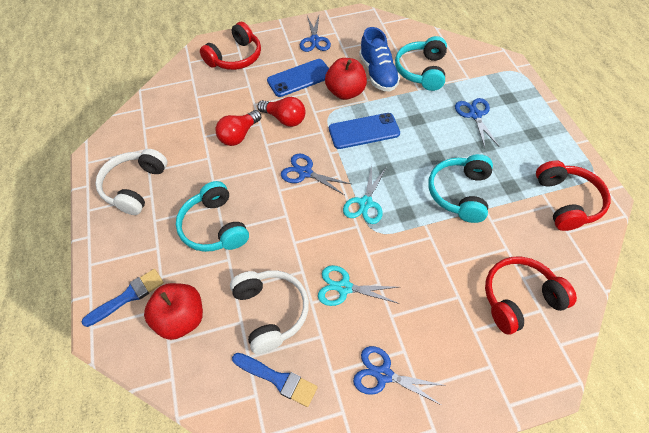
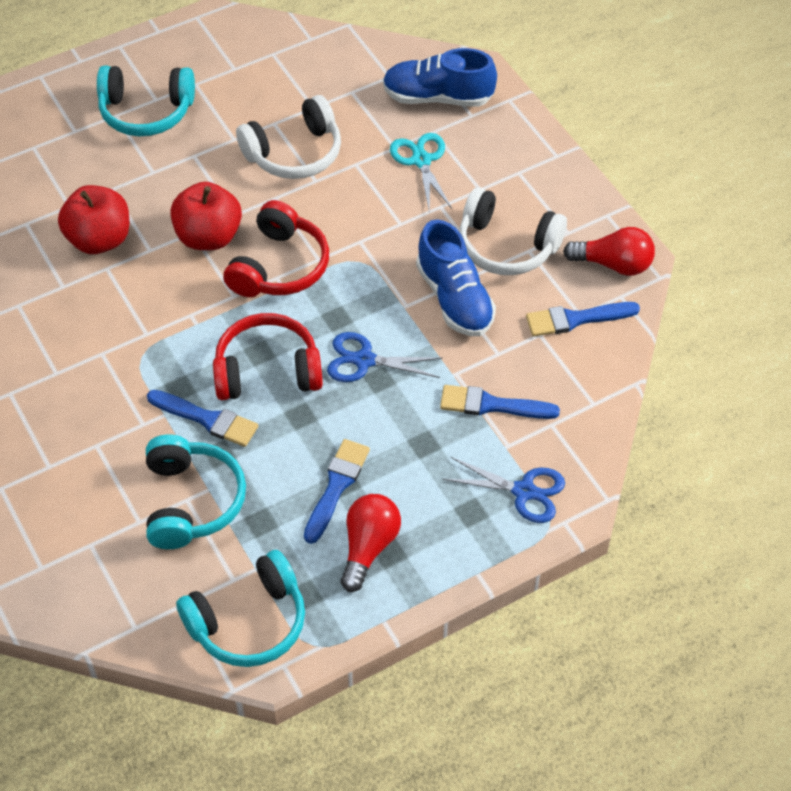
blue brush: [81,269,164,327] [232,353,318,407] = 2 -> [147,390,258,447] [304,439,370,544] [440,385,560,419] [526,302,640,337] = 4
blue phone: [267,59,329,97] [329,113,400,149] = 2 -> none = 0
blue scissors: [281,154,351,195] [300,16,331,52] [353,346,447,406] [455,98,499,148] = 4 -> [327,332,443,382] [442,457,565,523] = 2
blue shoe: [359,27,400,92] = 1 -> [383,48,497,107] [416,219,496,336] = 2
red headphones: [200,22,261,70] [485,257,577,334] [536,160,611,231] = 3 -> [213,313,323,400] [223,200,329,297] = 2
turquoise scissors: [318,265,399,306] [343,165,387,224] = 2 -> [390,133,452,209] = 1

